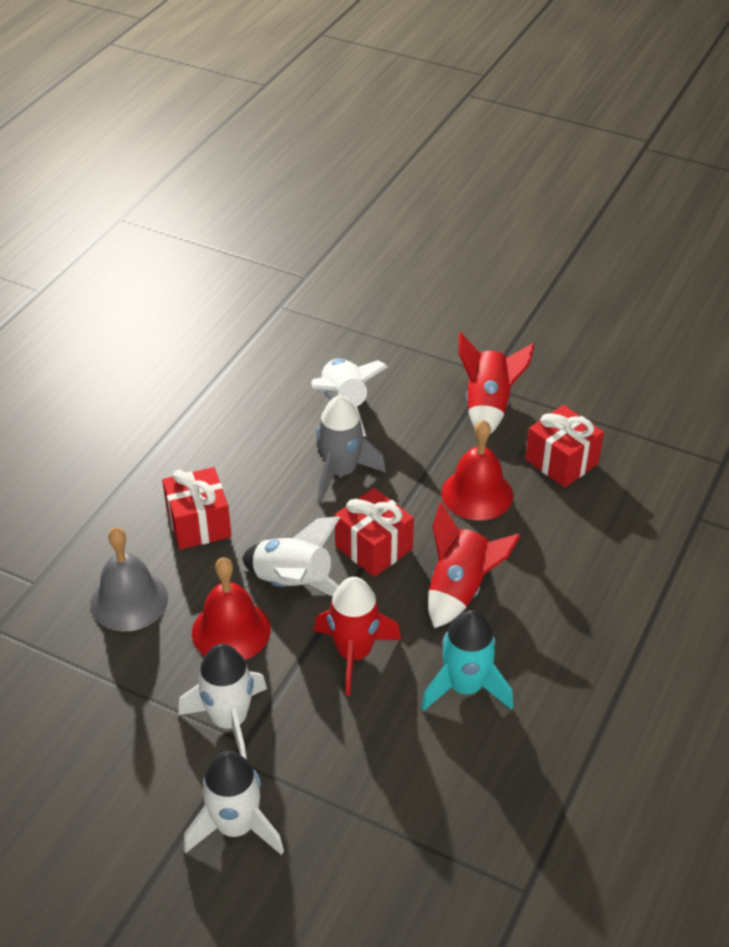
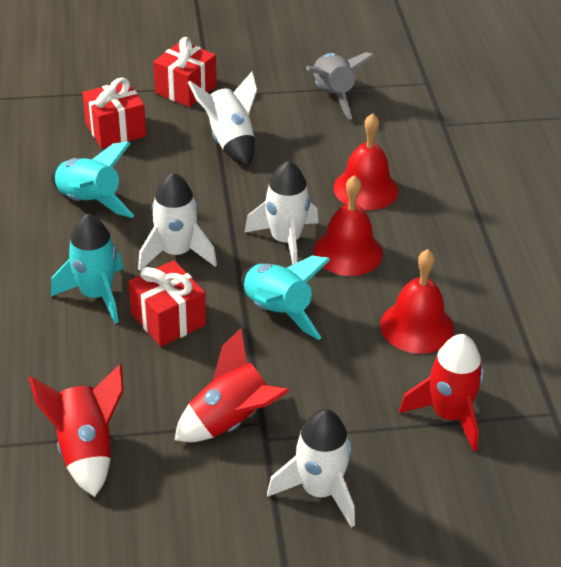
grey bell: [90,527,168,632] = 1 -> none = 0
red bell: [192,557,271,660] [441,420,513,520] = 2 -> [314,175,383,276] [333,113,399,210] [380,249,454,354] = 3
turquoise rocket: [421,610,513,711] = 1 -> [51,142,134,218] [51,214,124,324] [241,256,331,340] = 3

